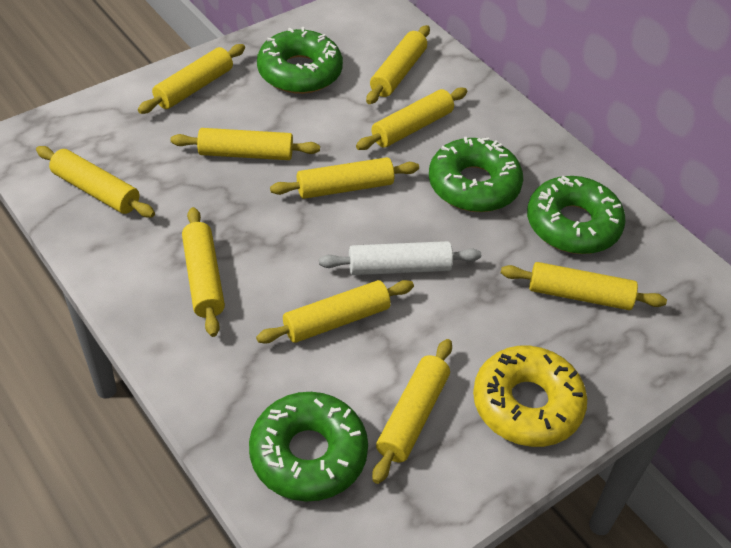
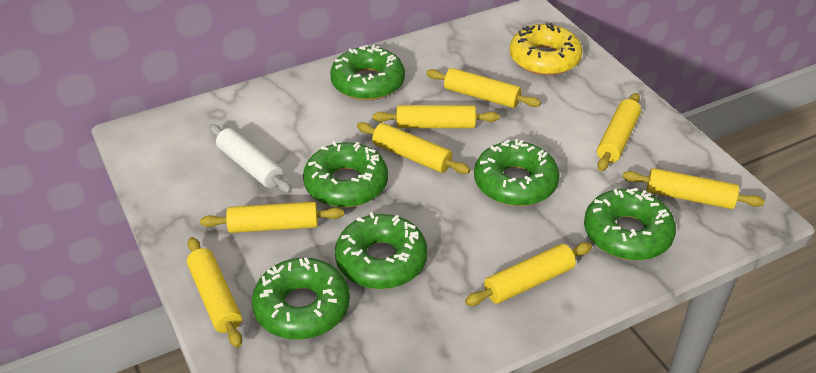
green donut: [249,392,368,502] [257,27,343,94] [429,137,523,212] [527,176,626,254] = 4 -> [252,257,350,340] [303,141,388,208] [330,45,405,101] [335,212,428,289] [474,139,559,206] [584,188,676,260] = 6
yellow rolling pin: [36,146,155,217] [138,44,245,114] [171,128,320,160] [182,207,225,337] [256,280,414,344] [270,157,419,199] [356,88,467,150] [366,25,430,104] [372,339,452,484] [501,262,667,310] = 10 -> [187,237,242,348] [200,202,344,233] [357,122,470,174] [373,105,499,128] [426,68,541,108] [465,242,592,306] [597,93,641,171] [622,168,765,209] = 8

